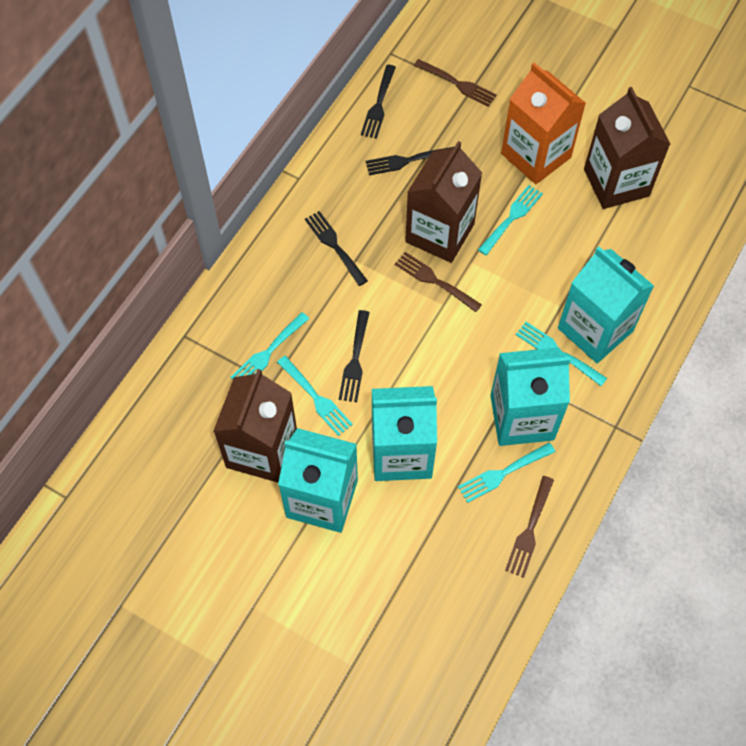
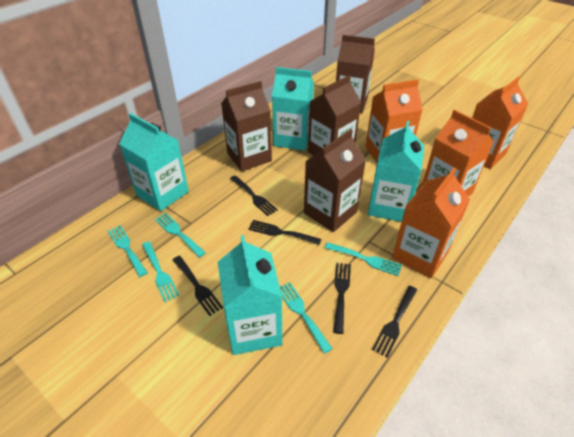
black fork: [305,211,368,286] [339,310,370,402] [361,65,396,139] [366,147,454,175] = 4 -> [173,256,223,316] [230,176,278,216] [248,220,321,245] [333,263,351,334] [372,286,417,358] = 5
brown carton: [213,369,297,483] [405,141,482,263] [584,87,670,209] = 3 -> [221,81,272,171] [304,129,366,232] [308,75,361,156] [336,35,375,113] = 4
brown fork: [395,252,482,312] [414,59,497,107] [505,476,554,578] = 3 -> none = 0
orange carton: [501,63,586,184] = 1 -> [365,79,423,163] [392,168,470,278] [422,110,494,197] [472,77,528,169] = 4

